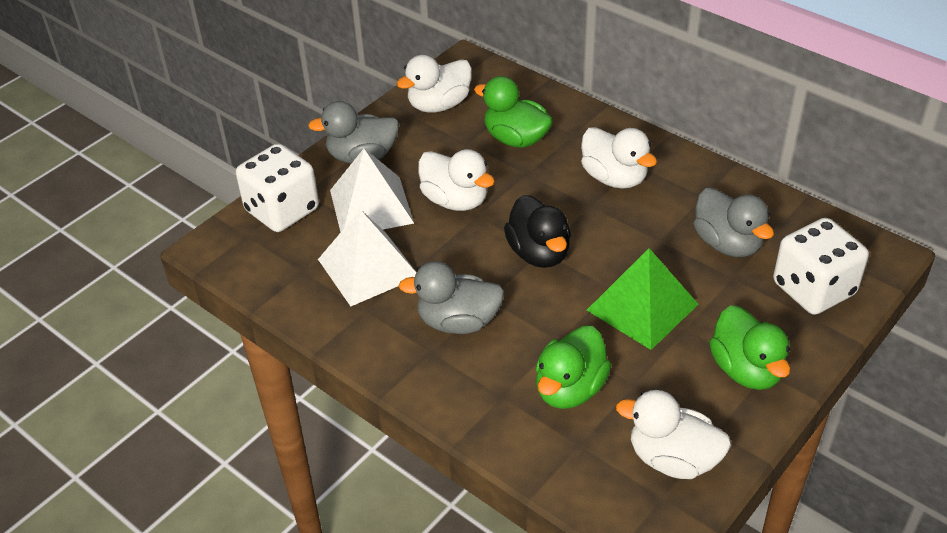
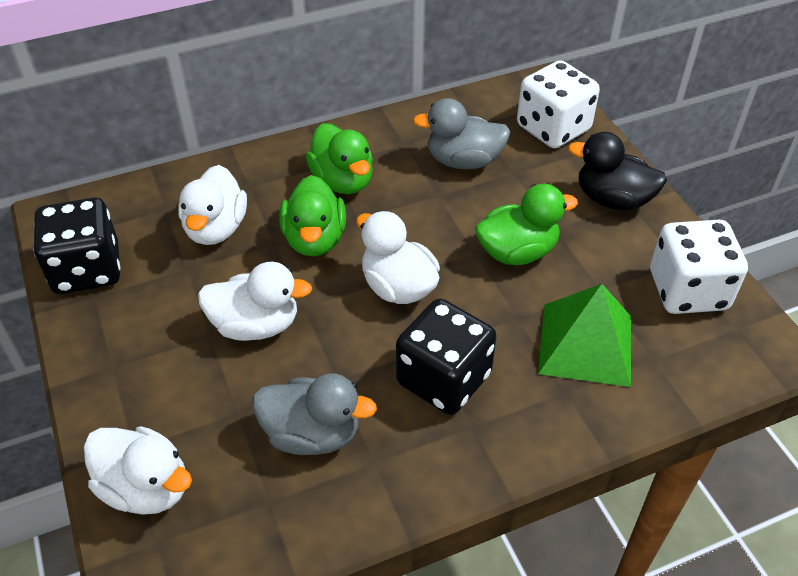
black dice: none = 0 -> [34,197,121,294] [396,299,497,415] = 2
grey duck: [308,101,399,163] [398,261,504,334] [693,188,774,257] = 3 -> [252,373,377,455] [413,98,510,169] = 2
white pyramid: [318,209,417,306] [330,149,414,232] = 2 -> none = 0

